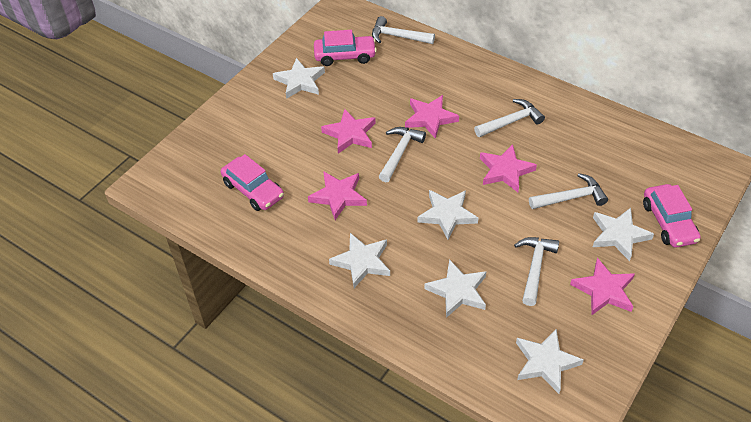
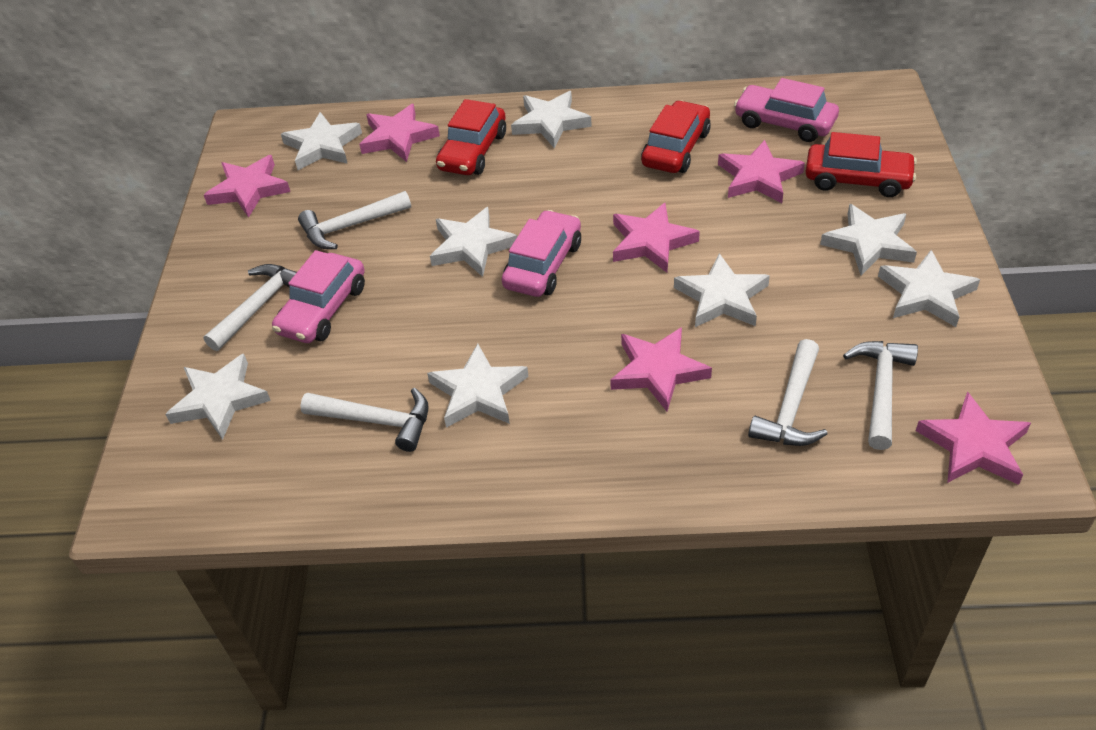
pink star: [308,171,367,220] [321,109,376,154] [405,95,459,139] [480,144,537,192] [570,258,635,315] = 5 -> [204,155,290,218] [359,104,440,162] [610,327,712,411] [613,203,700,273] [718,140,805,203] [916,391,1031,485] = 6
red car: none = 0 -> [436,99,506,175] [641,100,711,173] [805,132,917,197] = 3
white star: [273,58,325,99] [329,233,390,288] [417,190,478,240] [424,259,487,318] [516,329,584,394] [593,208,654,261] = 6 -> [165,354,271,440] [281,112,362,170] [427,344,529,428] [430,207,517,277] [511,91,592,148] [674,253,770,327] [820,204,917,275] [878,250,980,327] = 8

